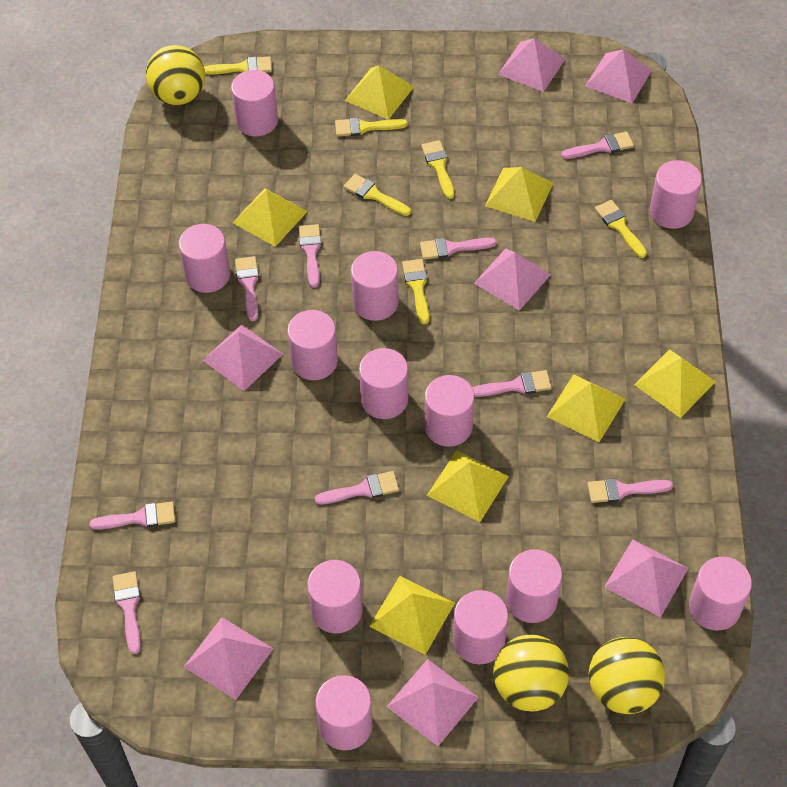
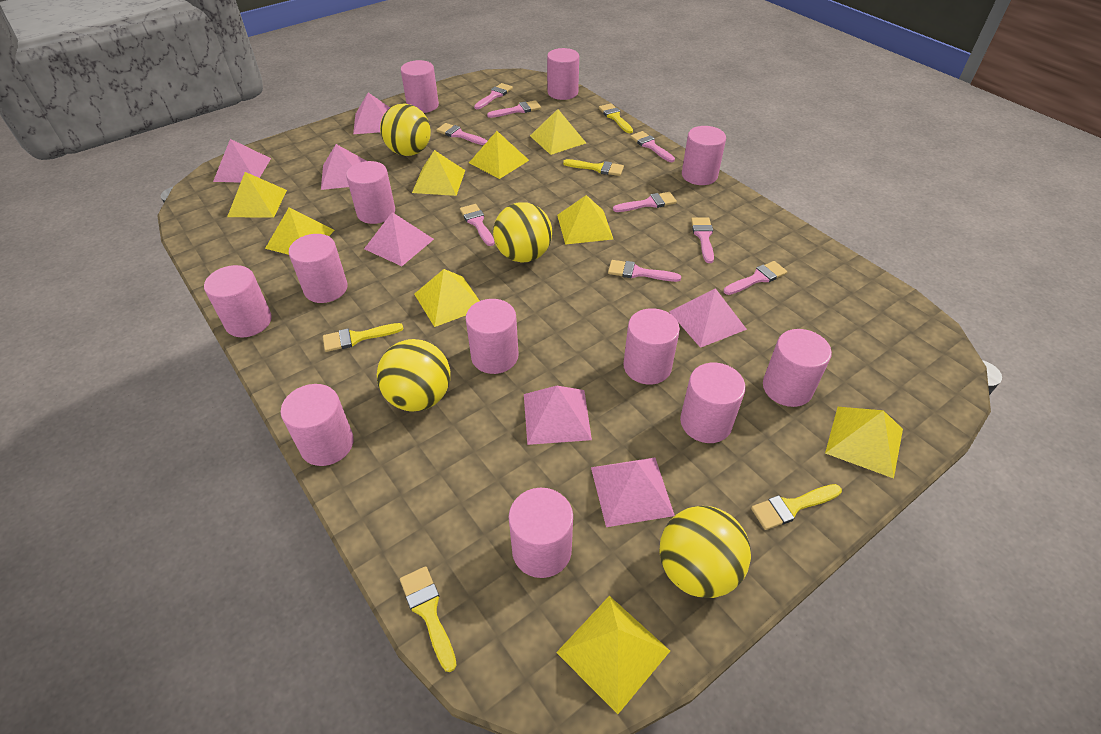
yellow ball: [146,45,205,105] [493,635,569,711] [589,637,665,714] = 3 -> [377,339,450,411] [380,104,431,156] [493,202,552,263] [660,506,751,598] = 4
yellow brush: [204,56,272,75] [335,117,408,136] [344,174,411,216] [402,259,429,324] [421,140,454,199] [595,200,647,258] = 6 -> [323,323,404,352] [400,566,457,672] [563,159,624,176] [599,103,633,133] [751,484,842,530] = 5
yellow pyramid: [233,188,308,247] [345,65,414,120] [369,576,455,655] [427,450,509,522] [485,167,553,222] [547,374,626,442] [634,349,716,418] = 7 -> [227,172,287,218] [265,208,335,255] [412,150,465,196] [414,269,480,327] [469,131,529,179] [530,109,586,155] [556,596,670,714] [557,195,613,245] [825,407,903,478] = 9

